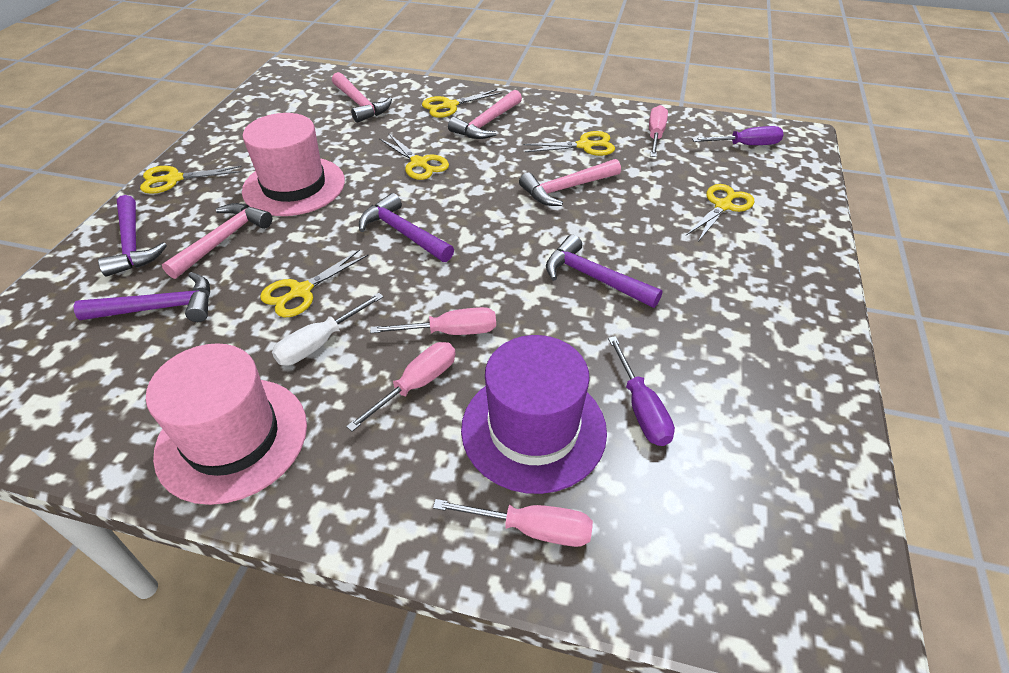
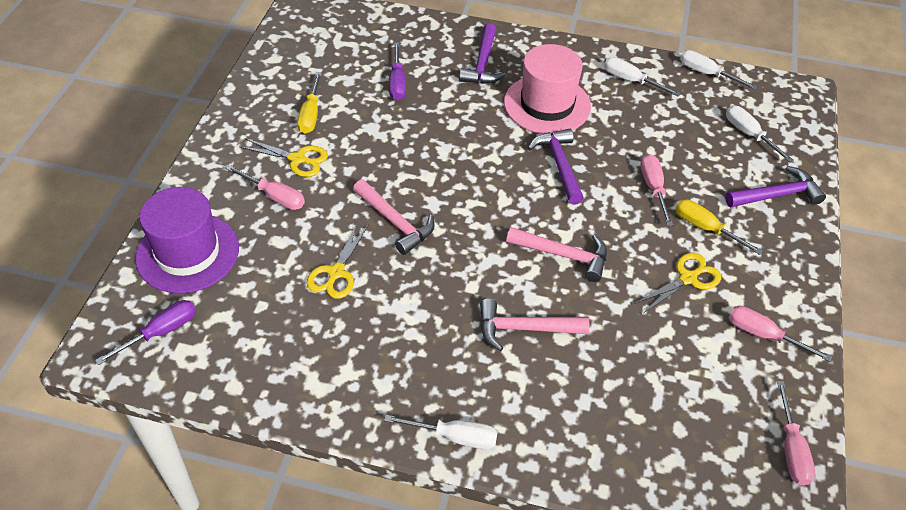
pink hammer: [162,203,272,279] [332,72,392,123] [448,90,522,139] [519,159,621,206] = 4 -> [353,179,435,255] [480,299,589,351] [506,227,607,282] = 3
pink hat: [146,343,307,505] [242,113,345,216] = 2 -> [504,44,591,134] = 1
purple hammer: [74,272,210,322] [98,195,167,277] [359,193,454,262] [546,235,663,308] = 4 -> [459,23,506,84] [528,129,584,205] [725,166,826,207] = 3
white screwdriver: [272,293,384,366] = 1 -> [384,415,498,449] [604,57,681,97] [680,50,758,90] [726,106,794,163] = 4
yellow scissors: [140,166,242,194] [260,249,368,317] [379,134,449,180] [422,89,502,118] [523,131,615,156] [686,184,754,242] = 6 -> [240,139,328,177] [307,224,369,299] [635,252,721,313] = 3
yellow screwdriver: none = 0 -> [297,72,322,134] [675,199,763,255] = 2

